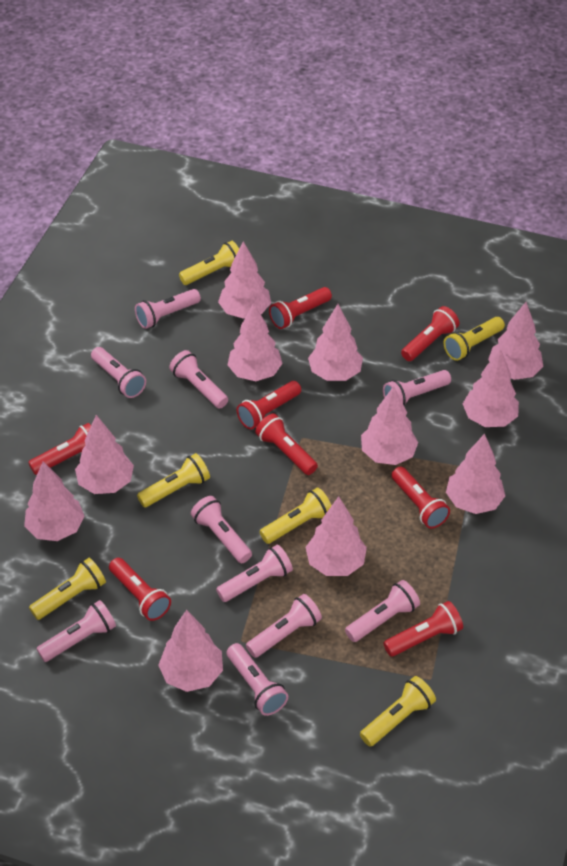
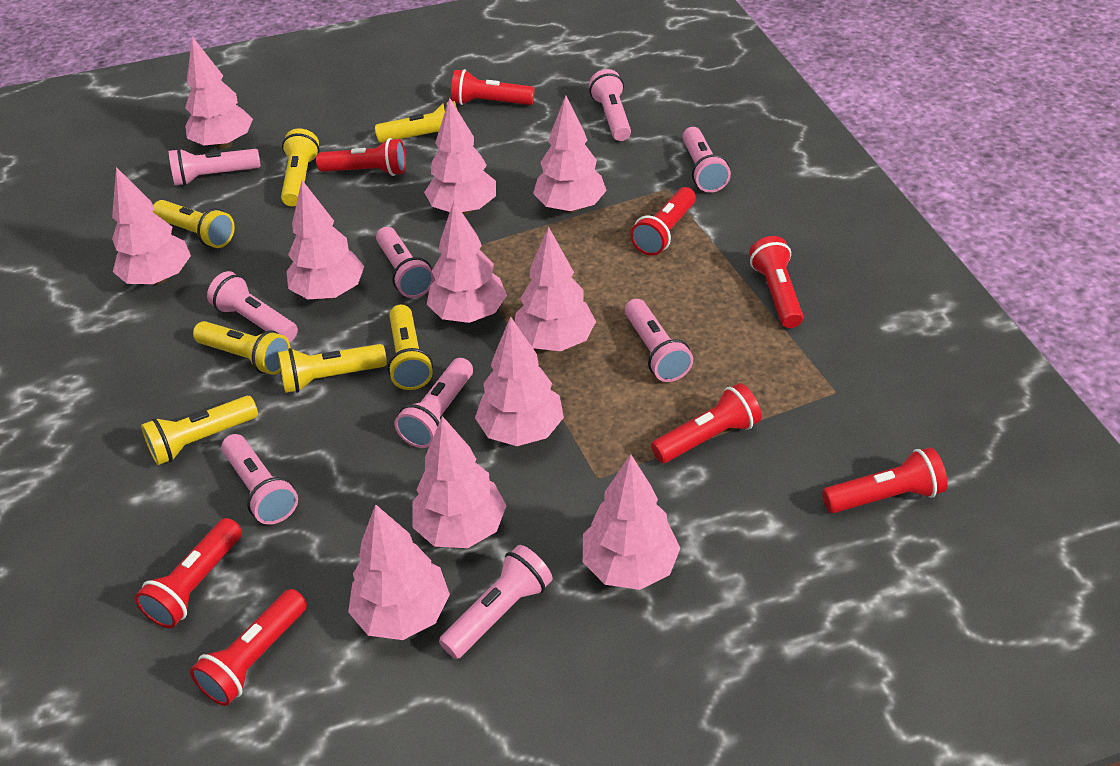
pink flashlight: [36,600,116,662] [91,347,146,398] [135,289,201,329] [169,350,228,409] [191,496,252,563] [216,544,293,602] [227,643,288,716] [246,594,322,658] [345,580,420,642] [383,370,451,406] = 10 -> [169,148,261,186] [207,271,298,342] [221,434,298,525] [376,227,434,298] [395,358,473,448] [439,545,553,659] [589,69,631,141] [625,299,693,382] [682,127,731,193] = 9
yellow flashlight: [29,558,106,620] [137,453,210,507] [179,241,239,285] [260,488,332,544] [360,676,436,747] [444,317,505,361] = 6 -> [141,396,258,465] [153,200,235,248] [193,321,290,375] [278,344,387,393] [281,128,320,207] [375,101,457,143] [388,305,433,390] = 7

